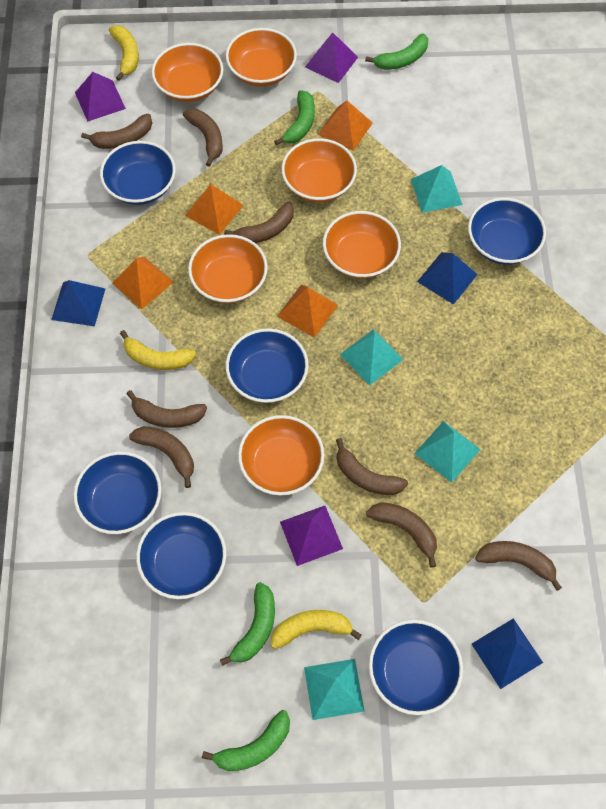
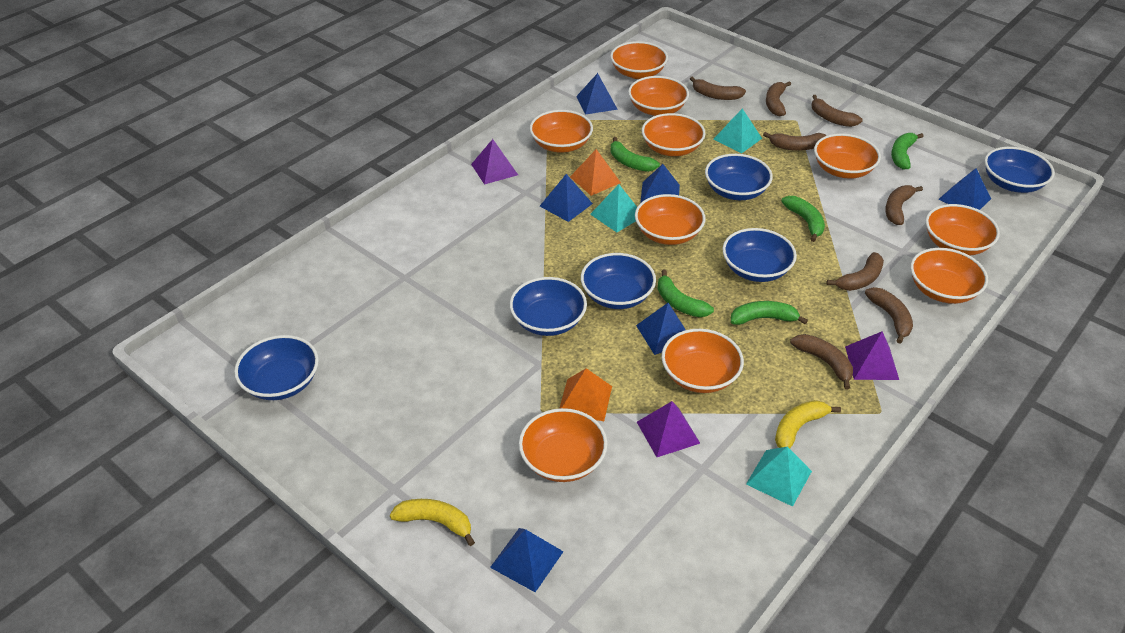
blue pyramid: [51,280,105,326] [417,252,478,305] [472,618,543,689] = 3 -> [490,528,564,592] [540,174,593,222] [576,73,618,115] [636,303,686,355] [640,164,680,203] [939,168,991,210] = 6
green banana: [202,710,290,771] [220,582,275,666] [274,90,315,145] [365,34,428,70] = 4 -> [610,137,660,172] [658,270,714,317] [731,301,808,325] [781,196,825,242] [891,133,924,170] = 5
orange bowl: [152,43,223,102] [188,234,268,303] [225,28,297,86] [238,415,324,496] [281,138,357,202] [323,211,401,279] = 6 -> [519,408,607,482] [530,110,593,153] [610,41,668,79] [628,76,689,116] [635,194,705,245] [642,113,706,156] [661,329,744,393] [814,134,881,179] [910,248,988,304] [925,204,1000,256] = 10
orange pyramid: [112,257,174,309] [185,184,244,235] [277,285,338,338] [318,101,373,151] = 4 -> [559,368,612,421] [570,149,621,196] = 2
turquoise pyramid: [304,659,364,720] [340,329,404,386] [411,165,463,213] [414,421,481,483] = 4 -> [590,184,637,232] [713,109,762,154] [746,447,812,507] = 3
yellow banana: [109,25,139,81] [120,330,196,370] [271,610,362,649] = 3 -> [390,499,475,546] [775,400,841,449] = 2

